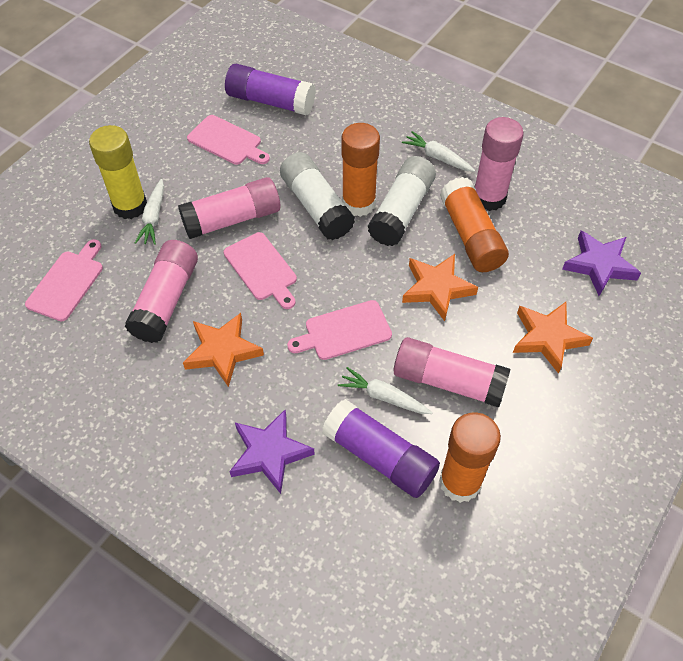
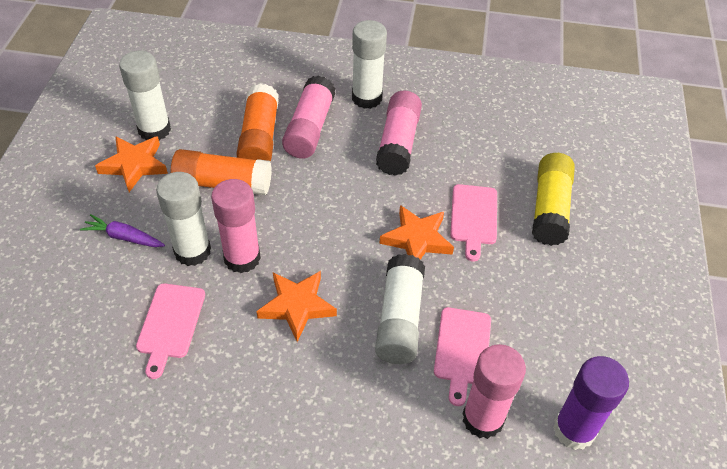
orange glue stick: [341,123,380,217] [439,412,501,503] [440,177,509,272] = 3 -> [171,149,272,195] [237,84,279,162] = 2
pink cutting board: [25,239,103,321] [187,115,270,165] [224,232,297,309] [287,300,392,360] = 4 -> [136,283,205,379] [434,307,491,406] [450,184,497,262] = 3
purple carrot: none = 0 -> [80,214,165,247] = 1
purple glue stick: [225,64,316,115] [322,399,440,498] = 2 -> [553,356,629,450] = 1
purple star: [229,409,315,494] [562,230,641,296] = 2 -> none = 0
white carrot: [135,179,164,245] [338,367,433,414] [402,131,475,172] = 3 -> none = 0
white glue stick: [280,152,355,240] [367,156,436,246] = 2 -> [119,51,171,140] [156,172,211,266] [352,20,387,109] [375,254,425,364] = 4

